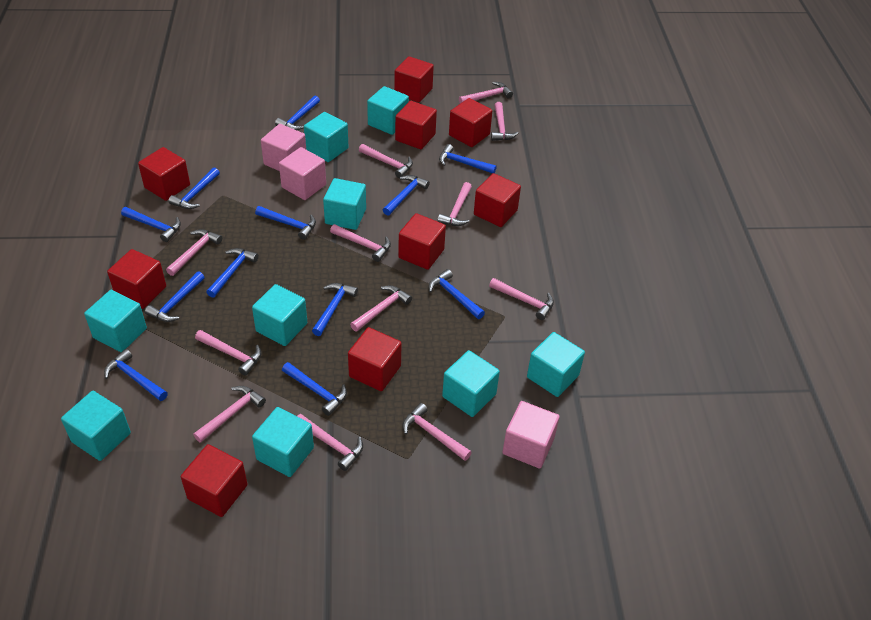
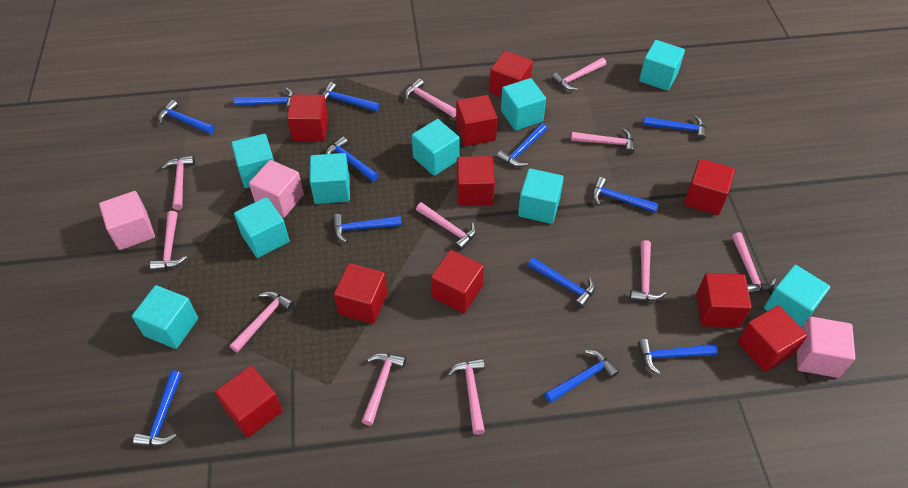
pink hammer: [166,229,222,276] [193,386,266,443] [195,330,261,376] [297,414,363,471] [330,224,391,262] [350,285,412,332] [359,144,413,178] [403,403,472,461] [437,182,472,226] [459,82,513,104] [489,278,554,320] [491,102,518,141] = 12 -> [150,211,187,271] [162,155,195,210] [230,291,294,353] [361,353,406,426] [405,78,456,117] [416,202,476,251] [448,358,485,435] [552,58,606,90] [571,129,634,155] [630,240,666,301] [732,232,776,294] = 11
red cube: [107,249,166,309] [138,147,190,201] [181,444,248,517] [348,327,401,391] [394,56,434,103] [395,101,437,150] [398,213,446,270] [449,98,492,147] [474,173,521,227] = 9 -> [215,366,282,438] [287,94,329,141] [334,263,387,324] [431,250,484,313] [456,95,497,146] [457,156,495,206] [489,51,533,97] [684,159,735,215] [696,273,752,328] [738,305,808,372] = 10

